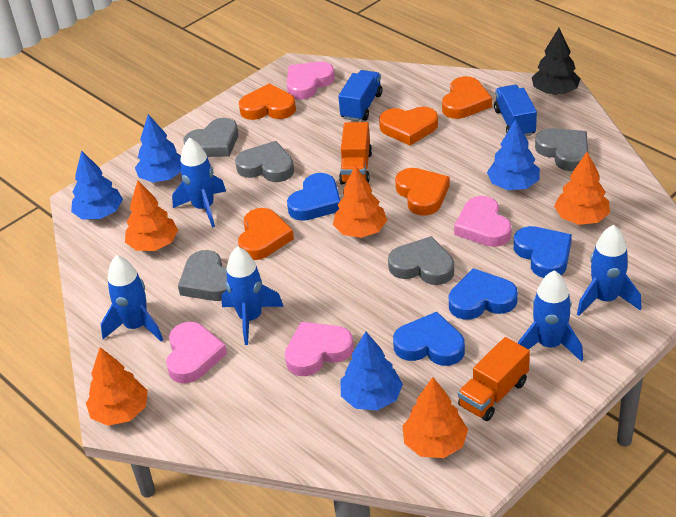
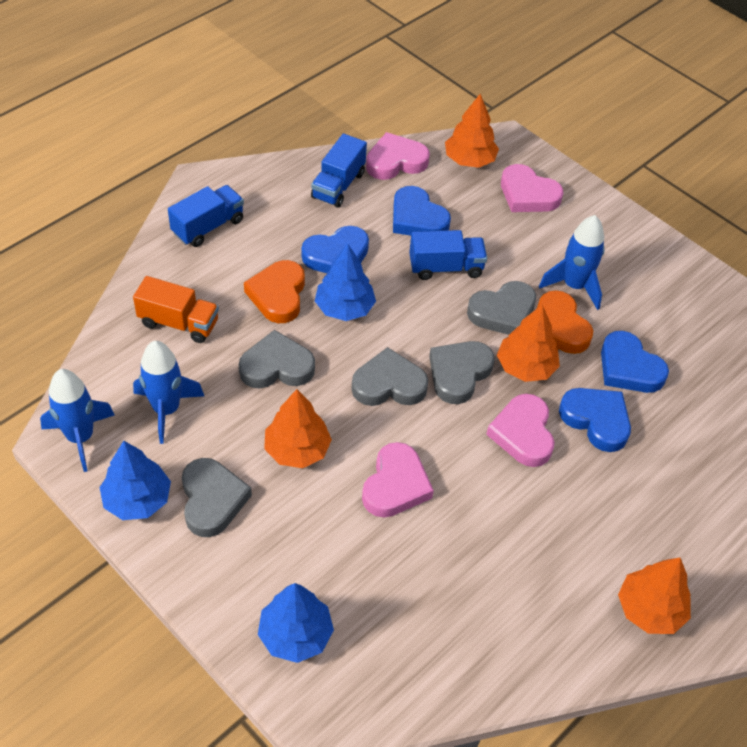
black tree: [532,28,581,95] = 1 -> none = 0
blue rocket: [101,255,163,342] [172,138,226,228] [221,246,284,345] [518,270,583,362] [577,225,642,316] = 5 -> [40,369,115,472] [133,341,204,444] [539,215,605,310] = 3
blue tree: [71,150,123,219] [135,114,181,182] [341,331,403,410] [487,119,540,190] = 4 -> [99,441,171,520] [258,583,334,663] [315,243,376,321] = 3
blue truck: [338,70,382,121] [494,85,537,137] = 2 -> [168,185,244,247] [311,134,367,208] [409,230,487,280] = 3
orange heart: [238,208,294,260] [239,83,296,120] [379,107,438,146] [395,168,450,216] [442,76,492,119] = 5 -> [244,260,305,323] [537,290,593,354] = 2
orange tree: [86,347,148,426] [125,181,178,251] [333,166,387,238] [402,377,468,458] [554,152,610,225] = 5 -> [264,389,332,468] [445,94,499,168] [497,305,560,382] [618,557,691,634] = 4
orange truck: [339,122,372,184] [458,337,530,421] = 2 -> [133,276,219,343] = 1

